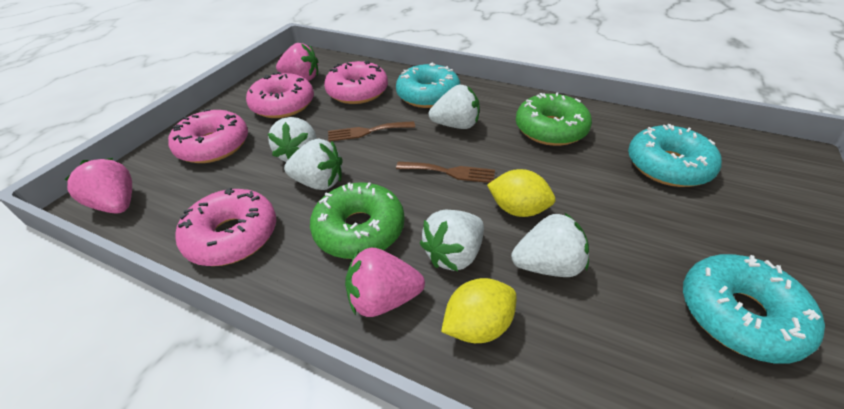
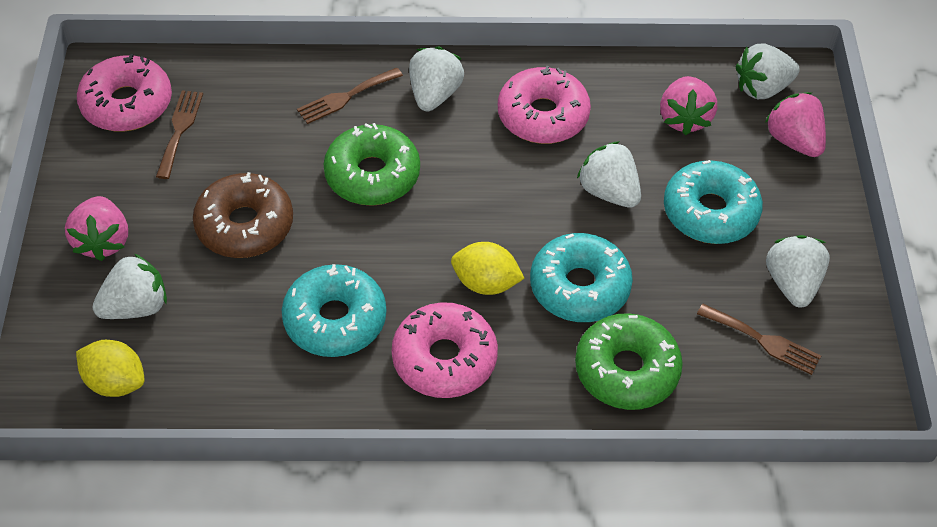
brown donut: none = 0 -> [193,172,293,258] = 1
brown fork: [328,121,415,142] [396,162,495,183] = 2 -> [156,90,203,179] [297,68,403,124] [697,304,821,375] = 3
pink donut: [168,109,248,163] [175,188,276,266] [246,72,314,118] [324,61,388,104] = 4 -> [77,54,172,132] [392,302,498,398] [498,66,591,144] = 3

